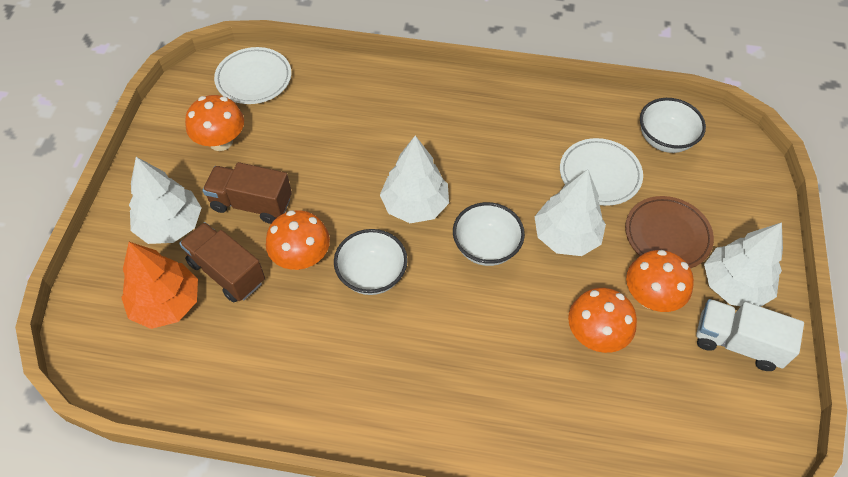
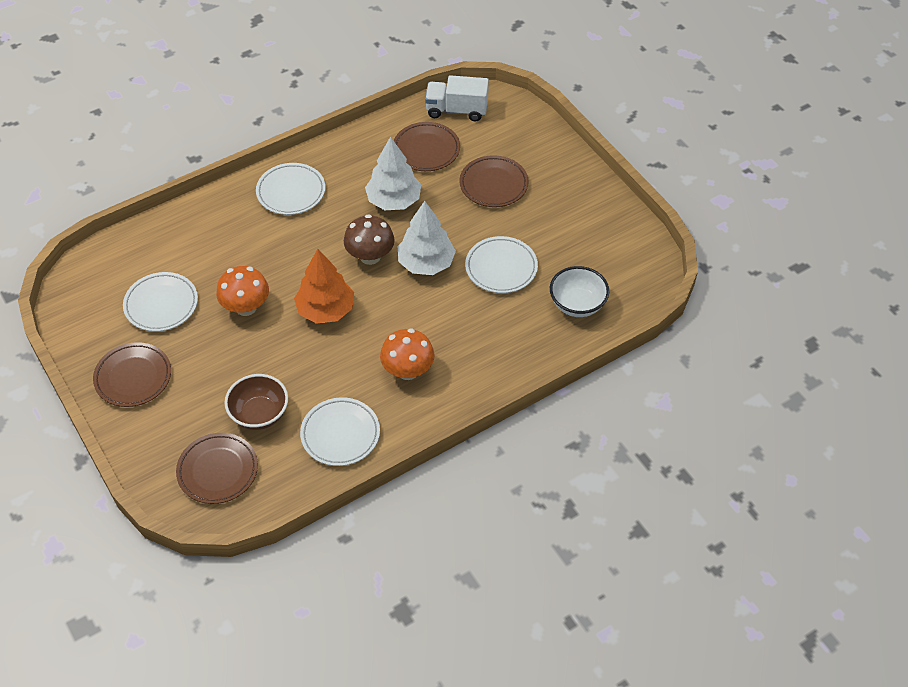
brown bowl: none = 0 -> [224,374,288,430] = 1
brown mushroom: none = 0 -> [344,214,395,265] = 1
brown plate: [625,196,714,269] = 1 -> [93,342,171,407] [176,433,258,504] [394,122,460,171] [459,155,529,207] = 4
brown truck: [179,222,265,302] [203,162,292,224] = 2 -> none = 0
orange mushroom: [185,95,244,151] [266,210,330,270] [568,288,637,353] [626,250,694,312] = 4 -> [216,266,269,316] [380,329,434,380] = 2
white bowl: [334,229,408,295] [453,202,525,266] [640,98,706,153] = 3 -> [550,266,609,317] = 1
white plate: [214,47,291,104] [560,138,643,206] = 2 -> [123,272,198,332] [256,163,325,215] [300,397,380,466] [465,236,538,293] = 4
white tree: [129,157,202,244] [380,135,449,223] [535,169,606,256] [704,222,783,307] = 4 -> [365,137,421,210] [398,201,456,275] = 2

